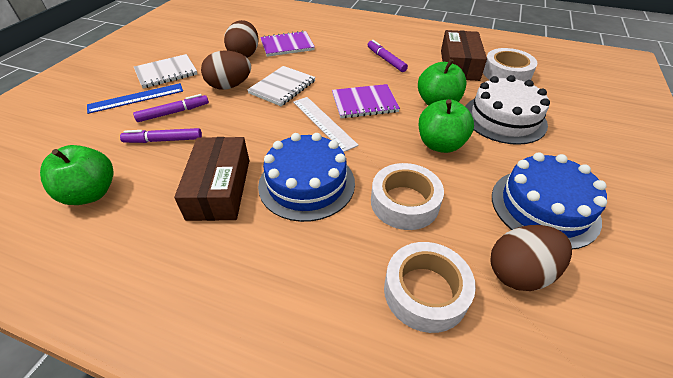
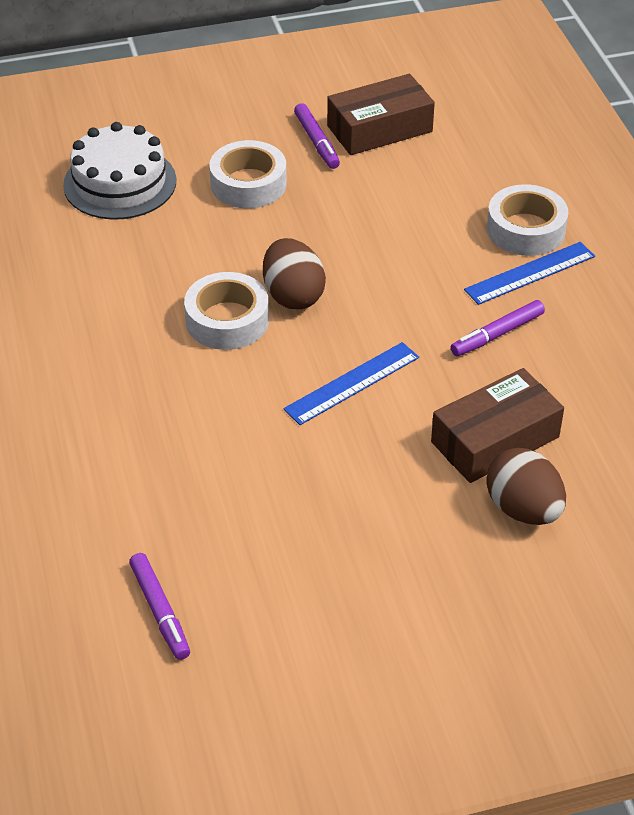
blue cake: [258,133,355,222] [492,153,607,249] = 2 -> none = 0
blue ruler: [87,83,183,114] = 1 -> [283,342,419,425] [464,242,595,305] = 2
brown egg: [201,50,251,90] [224,20,258,58] [491,225,572,291] = 3 -> [263,238,326,309] [486,448,566,525] = 2
green apple: [40,145,114,205] [418,59,466,106] [419,99,474,153] = 3 -> none = 0
purple notebook: [260,31,315,57] [332,84,400,118] = 2 -> none = 0
white notebook: [134,54,197,88] [247,66,316,106] = 2 -> none = 0
white ruler: [293,97,359,152] = 1 -> none = 0

